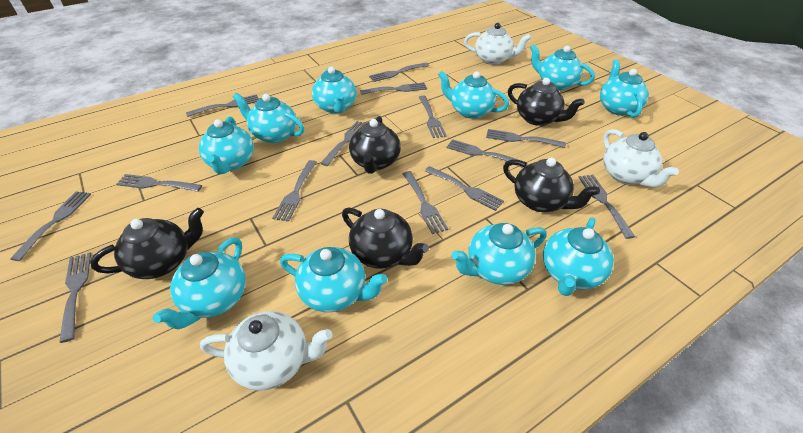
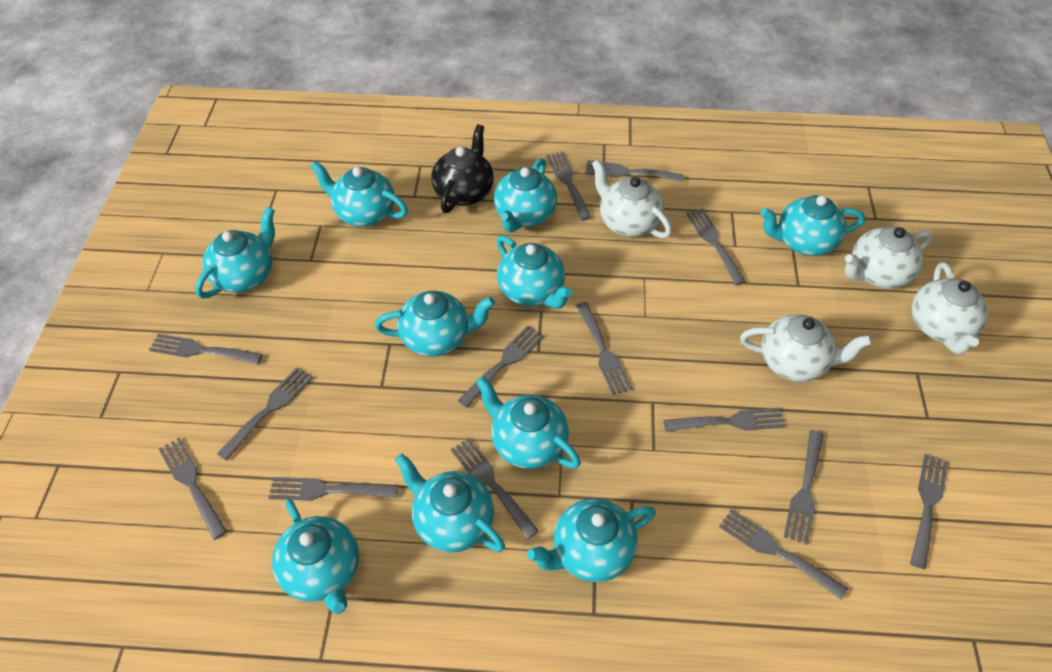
black teapot: [90,208,204,279] [342,208,429,269] [349,116,401,174] [503,158,600,212] [508,78,585,126] = 5 -> [431,124,494,213] = 1
white teapot: [200,311,333,391] [464,23,531,65] [603,129,679,188] = 3 -> [592,159,672,238] [740,314,872,382] [845,226,933,289] [912,262,988,354] = 4

